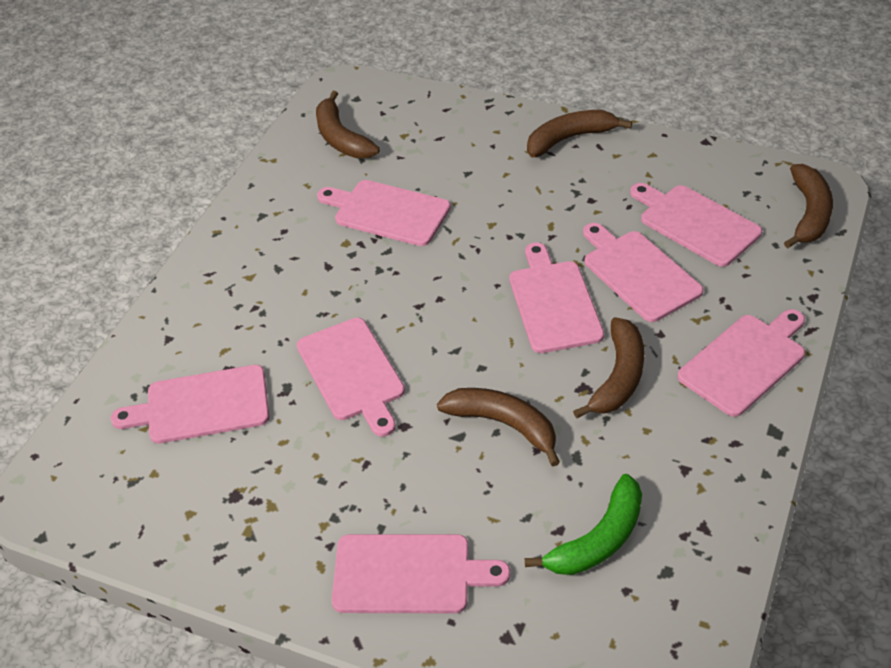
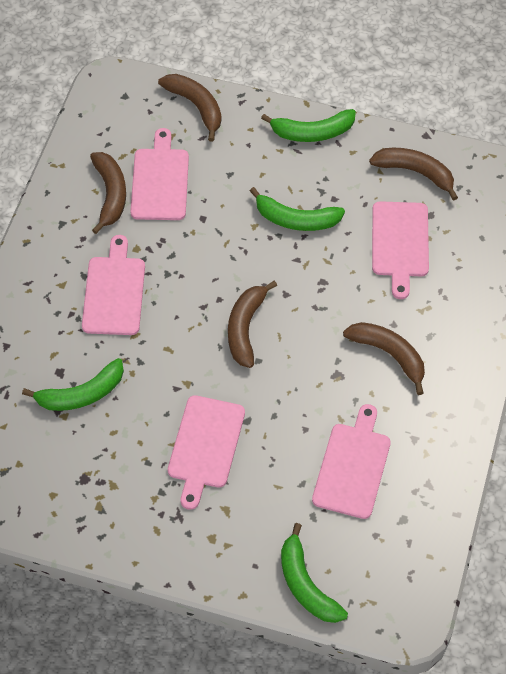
green banana: [525,474,642,575] = 1 -> [22,358,124,411] [250,187,345,231] [261,109,356,142] [281,523,348,623] = 4
pink cutting board: [111,365,269,444] [297,318,405,437] [317,180,451,246] [332,534,510,613] [509,243,604,353] [583,223,703,322] [630,183,762,267] [678,309,805,417] = 8 -> [82,235,145,335] [130,128,189,220] [168,395,245,510] [312,404,391,519] [372,201,429,299] = 5

